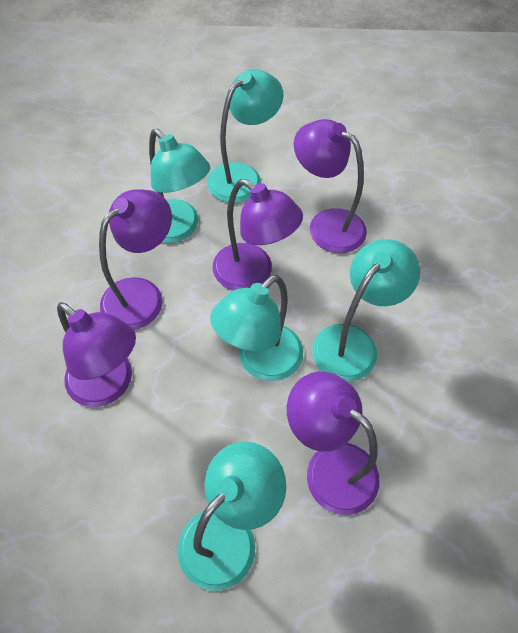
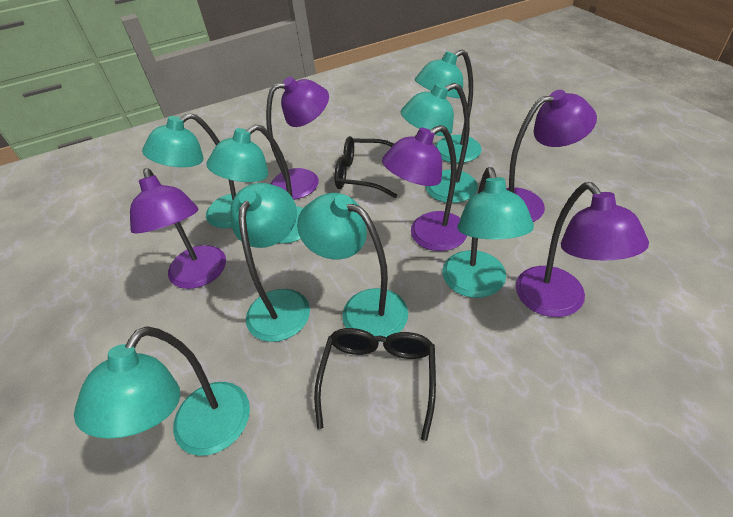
black glasses: none = 0 -> [314,328,436,441] [335,136,397,198] = 2
turquoise lamp: [149,129,210,243] [178,442,287,591] [207,69,283,203] [210,275,303,381] [312,239,420,382] = 5 -> [74,326,250,456] [142,113,237,228] [206,124,303,244] [230,183,310,342] [297,193,408,342] [401,83,478,203] [415,50,482,163] [442,167,534,298] = 8

